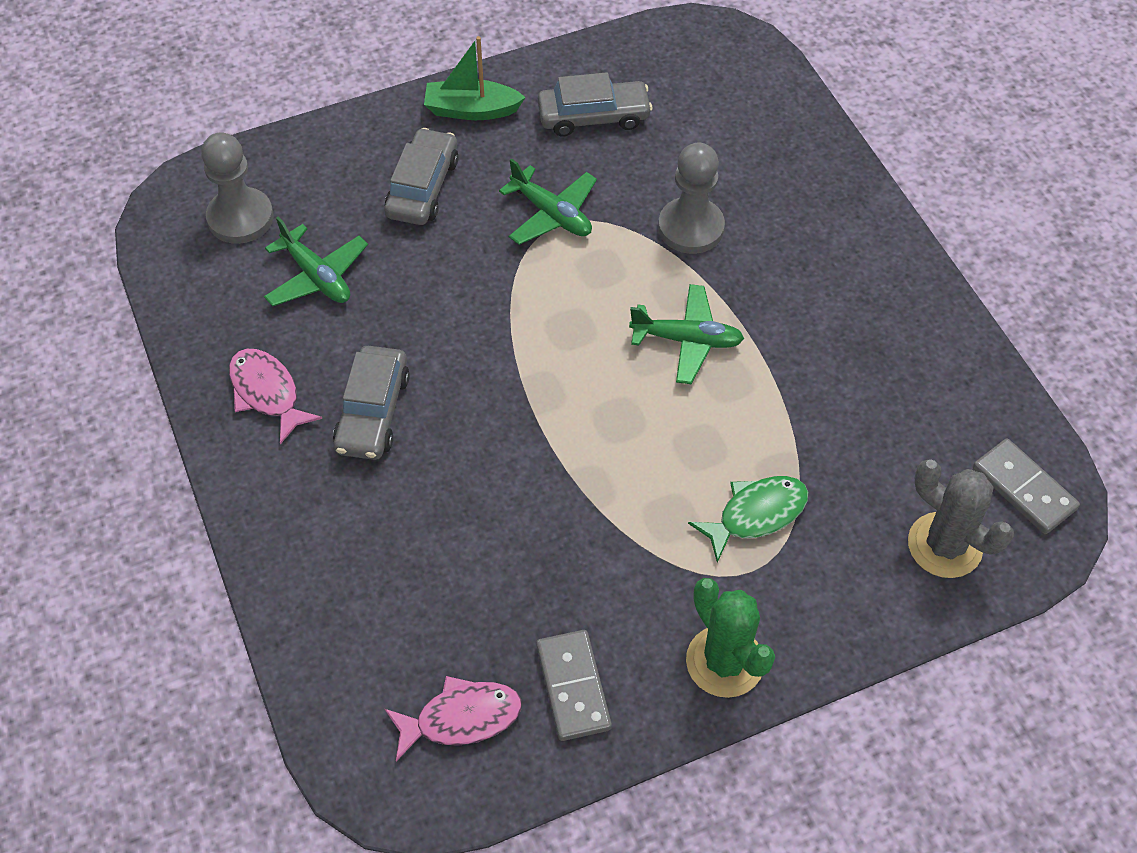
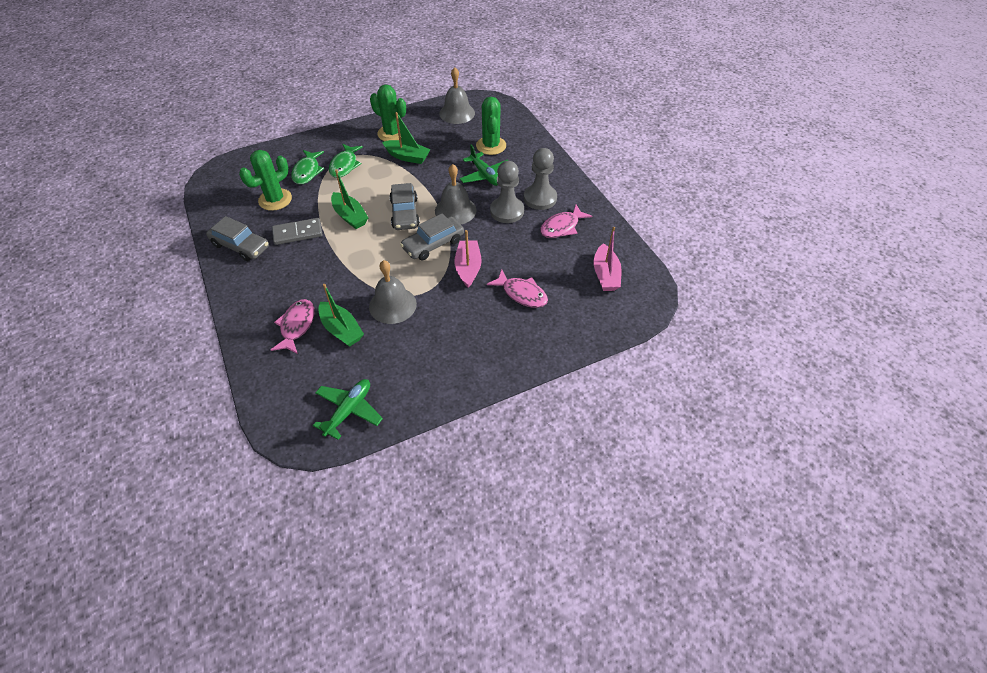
green boat: [424,36,526,120] = 1 -> [318,284,364,347] [331,169,368,229] [382,112,431,164] = 3
green cactus: [686,578,775,698] = 1 -> [239,150,292,211] [370,85,406,141] [476,97,506,155] = 3
green fish: [688,476,809,563] = 1 -> [291,150,324,184] [329,144,363,178] = 2
green plane: [264,217,368,306] [499,158,597,245] [629,284,744,384] = 3 -> [313,379,383,440] [459,145,509,186] = 2
grey bell: none = 0 -> [369,260,417,324] [435,164,477,224] [439,67,475,124] = 3
grey cactus: [908,460,1014,578] = 1 -> none = 0
grey domino: [536,630,612,741] [973,438,1080,534] = 2 -> [272,218,322,245] = 1
pink boat: none = 0 -> [454,230,482,287] [594,227,622,291] = 2
pink fish: [229,349,322,444] [385,676,522,761] = 2 -> [271,299,315,354] [487,269,548,308] [540,205,592,238] = 3

